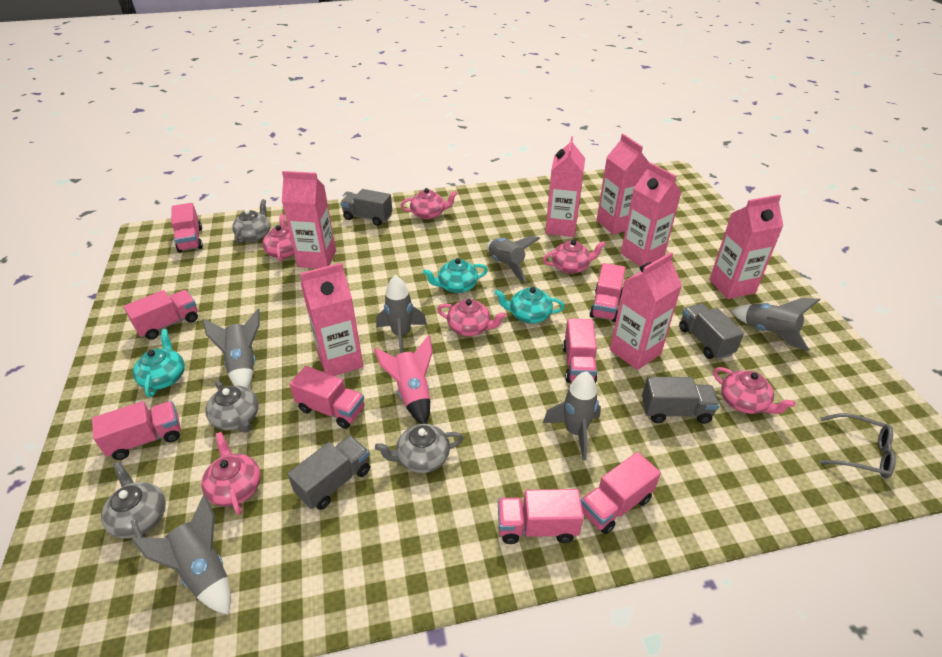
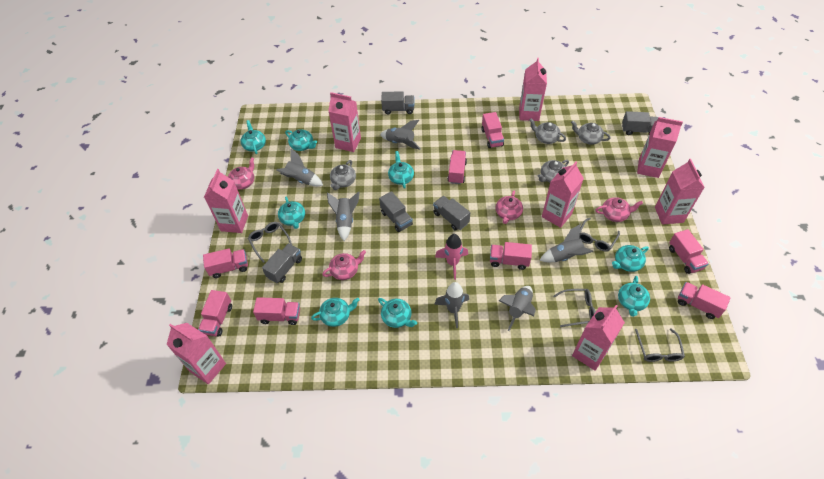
grey glasses: [820,413,896,479] = 1 -> [248,222,292,263] [553,289,596,327] [579,218,620,252] [635,328,685,362] = 4
grey truck: [287,436,370,510] [340,189,392,226] [642,377,720,424] [679,303,744,360] = 4 -> [262,243,302,283] [379,191,413,232] [381,92,414,115] [433,196,470,231] [622,111,658,135] = 5
pink carton: [282,171,336,268] [300,263,363,376] [545,136,585,237] [597,134,649,235] [610,252,682,370] [621,162,682,266] [709,194,783,299] = 7 -> [166,323,226,384] [204,169,248,233] [328,92,361,152] [519,58,547,121] [542,162,584,228] [572,305,625,371] [637,117,683,178] [655,159,705,225] = 8
pink teapot: [201,432,261,515] [262,214,294,262] [400,188,457,220] [437,299,506,336] [543,240,606,274] [713,367,795,414] = 6 -> [228,157,254,190] [322,250,366,280] [496,191,523,224] [596,197,643,222] = 4
turquoise teapot: [133,329,185,397] [423,258,488,293] [494,287,565,323] = 3 -> [241,120,266,154] [278,197,305,229] [285,129,317,151] [311,298,360,327] [378,298,417,328] [388,151,414,189] [612,245,649,272] [618,276,650,317] = 8

